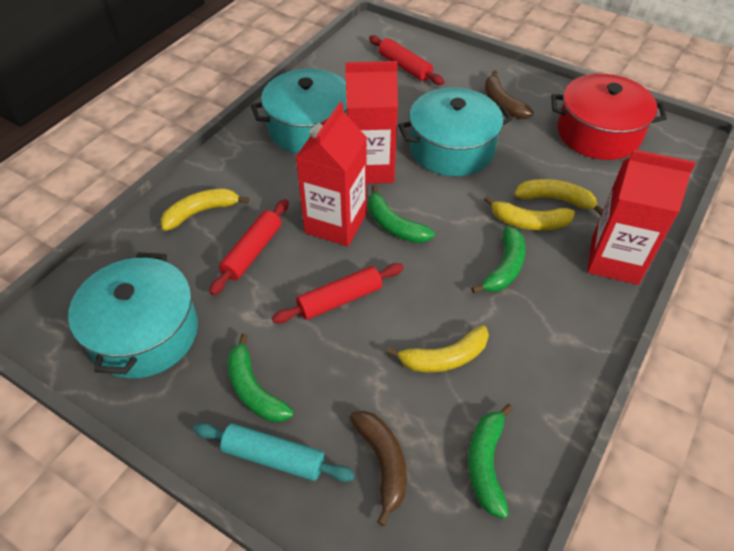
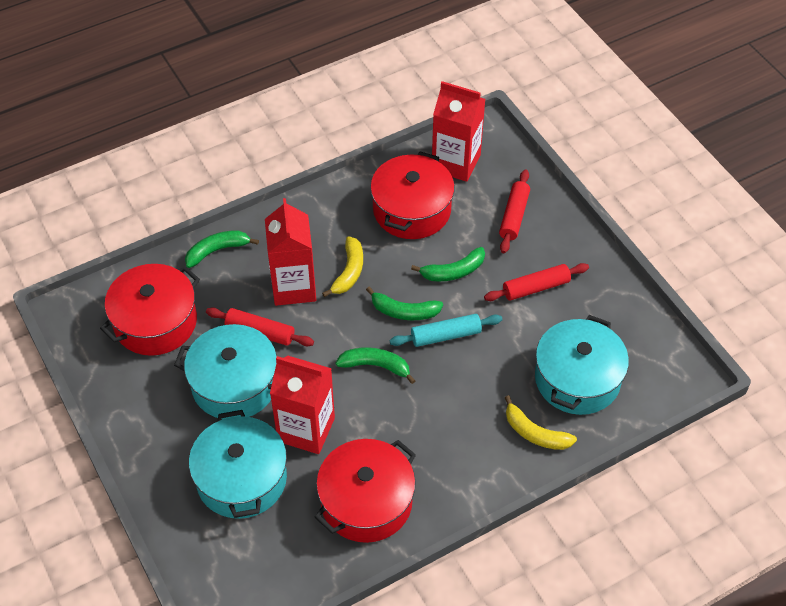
brown banana: [349,410,407,526] [485,70,534,119] = 2 -> none = 0
red pot: [551,74,667,160] = 1 -> [100,264,200,356] [314,439,416,543] [370,152,455,239] = 3
yellow banana: [161,188,249,231] [387,325,489,372] [484,196,575,231] [515,179,603,215] = 4 -> [322,236,363,297] [504,395,577,450] = 2

